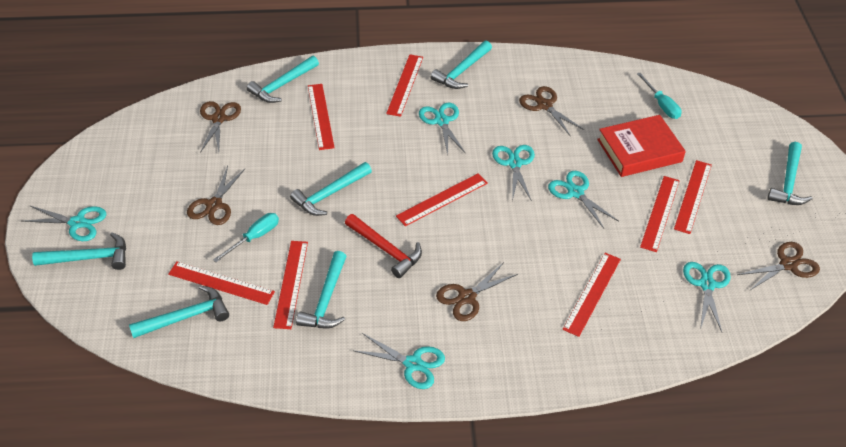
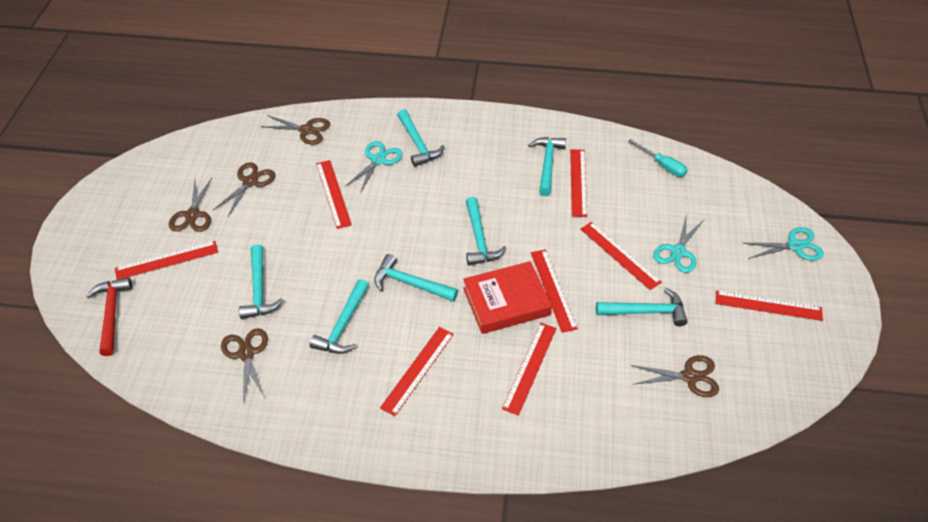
turquoise scissors: [23,206,107,241] [354,333,445,389] [419,102,466,155] [492,145,535,201] [548,171,618,228] [683,262,731,332] = 6 -> [346,141,403,193] [653,214,704,273] [742,227,824,261] = 3
turquoise screwdriver: [213,213,279,262] [637,73,681,119] = 2 -> [628,139,687,177] = 1

